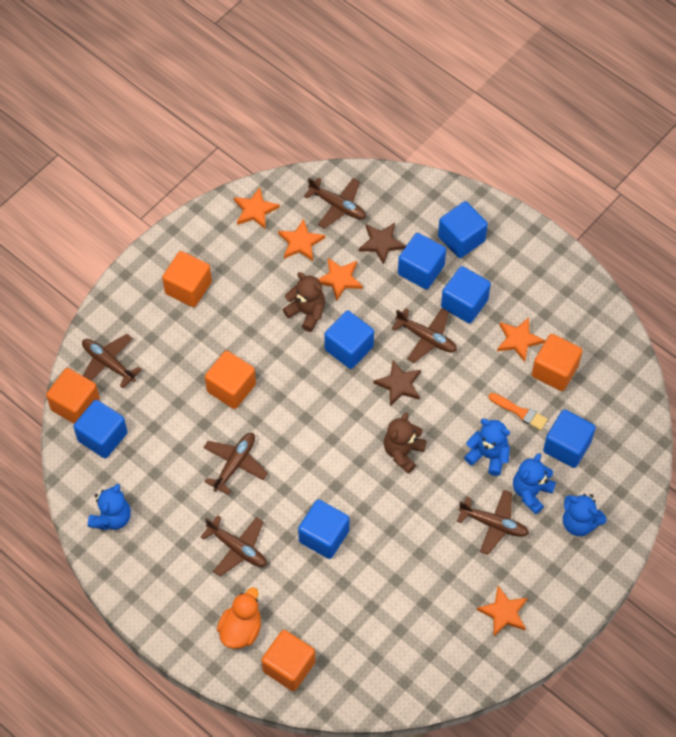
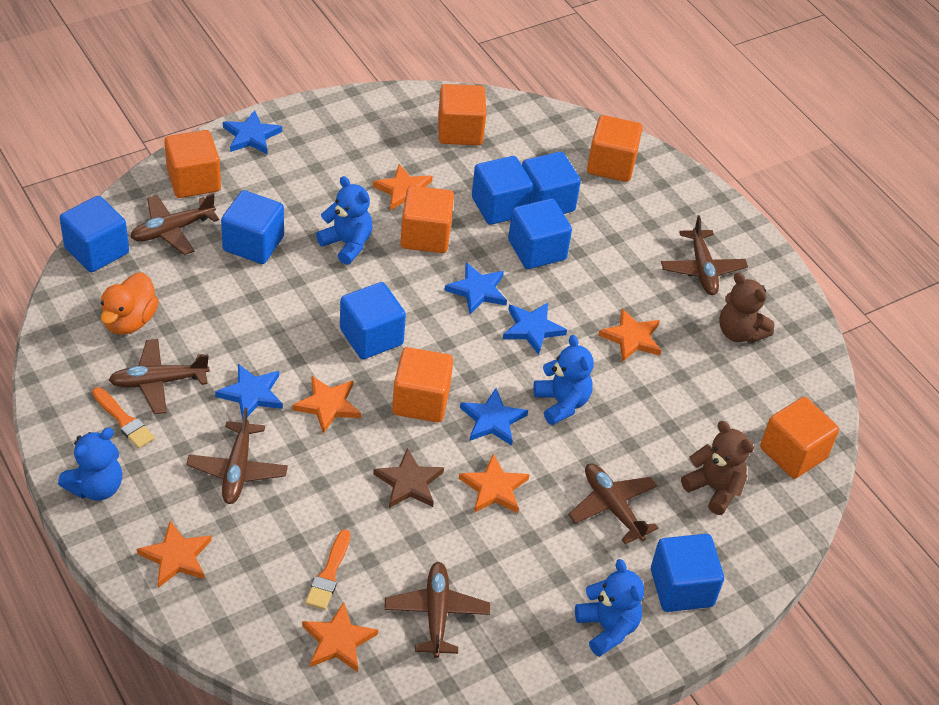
blue star: none = 0 -> [215,364,283,420] [223,110,282,154] [444,262,507,314] [460,388,528,446] [503,302,567,355] = 5
brown star: [359,223,406,265] [374,361,421,406] = 2 -> [373,448,444,508] = 1
orange brush: [489,393,548,430] = 1 -> [92,387,155,449] [305,529,351,610] = 2
orange cube: [46,368,100,424] [162,251,212,307] [205,351,256,409] [261,630,315,691] [532,334,583,391] = 5 -> [164,130,221,198] [392,347,453,422] [401,186,454,253] [438,84,486,145] [587,115,643,182] [760,397,839,479] = 6
orange star: [234,187,280,229] [278,218,325,261] [319,258,363,301] [477,586,528,636] [497,317,545,362] = 5 -> [137,521,212,588] [292,376,361,433] [302,602,378,672] [373,164,433,210] [459,454,530,513] [598,308,662,362] = 6

